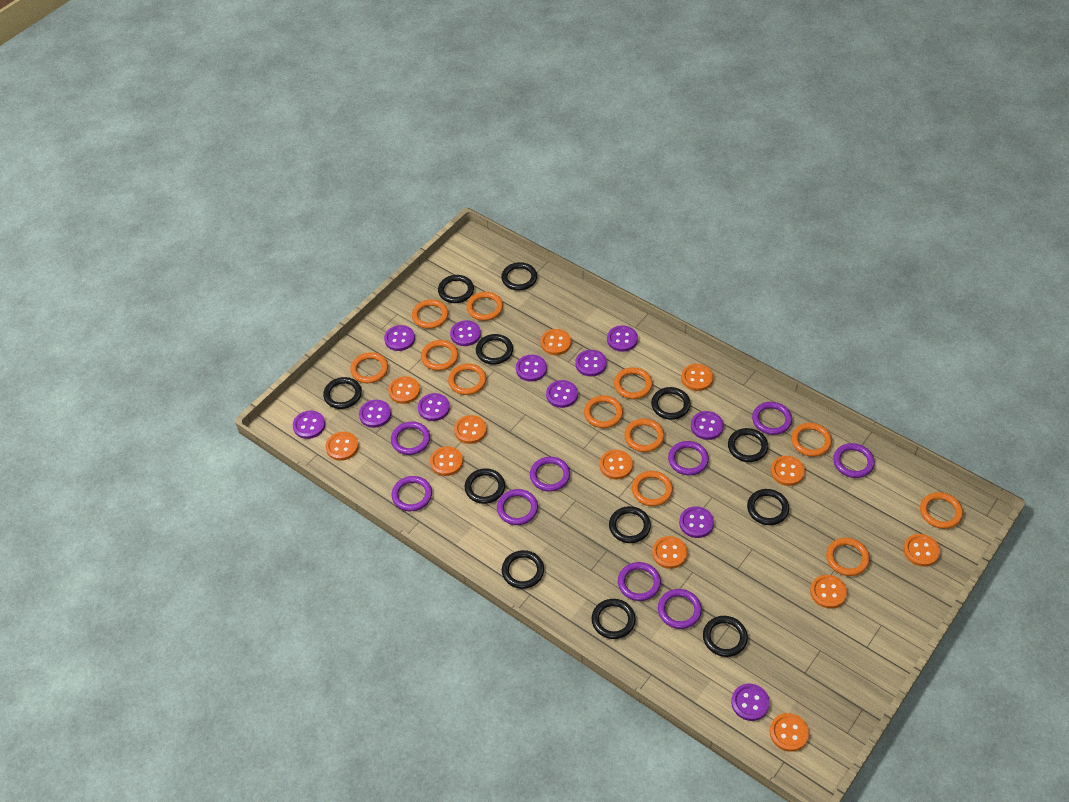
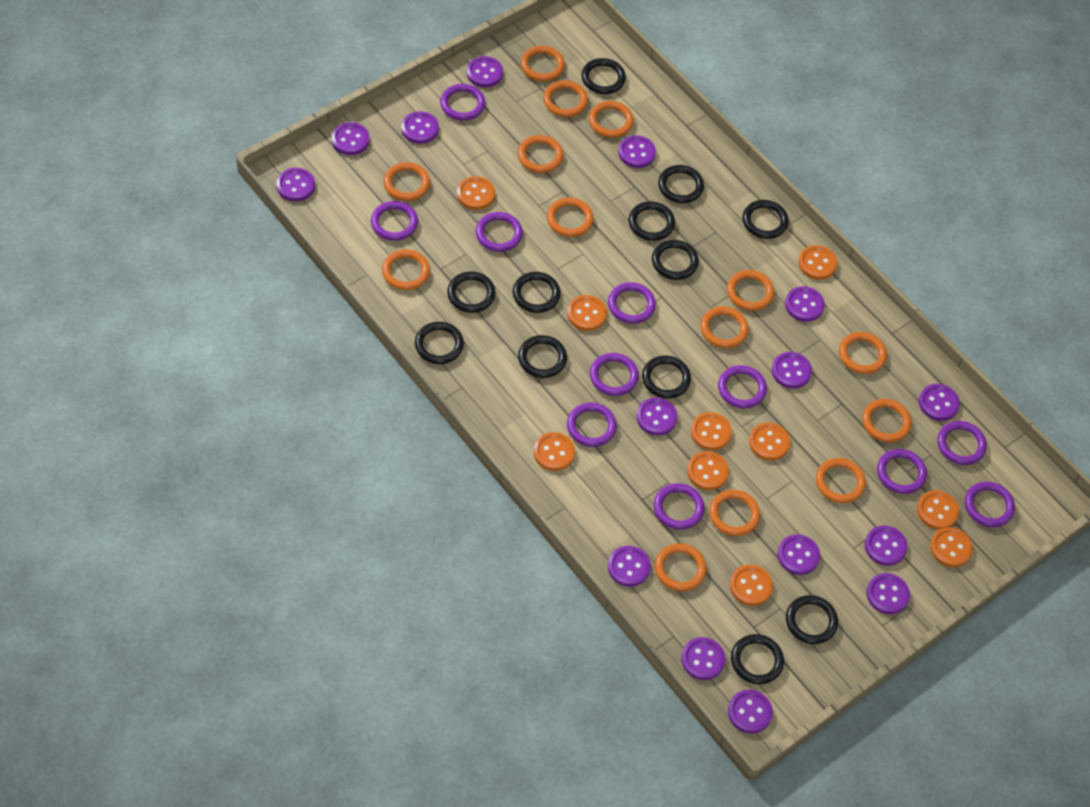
orange button: [325,432,359,461] [388,376,420,404] [430,446,463,476] [454,415,487,444] [540,329,571,355] [600,450,633,480] [652,536,687,569] [681,364,713,391] [770,713,809,752] [771,456,805,486] [810,575,847,609] [903,534,940,567] = 12 -> [457,176,495,210] [533,432,575,471] [567,295,607,331] [687,451,729,490] [690,412,732,450] [730,565,773,606] [749,422,790,461] [798,245,837,280] [917,490,959,529] [930,527,973,567] = 10
orange ring: [350,352,388,383] [412,299,449,329] [421,340,458,371] [448,364,486,395] [467,292,503,321] [584,395,623,428] [614,367,653,399] [624,418,664,452] [632,471,673,506] [791,423,832,457] [826,538,870,576] [920,492,963,529] = 12 -> [382,249,430,290] [383,162,430,201] [518,135,563,173] [520,46,565,81] [543,80,588,117] [547,198,593,237] [589,101,634,138] [655,543,707,591] [701,306,749,348] [709,490,760,536] [727,270,774,311] [816,458,866,503] [839,332,887,374] [862,399,911,442] = 14
purple button: [293,411,325,439] [359,400,391,428] [384,325,415,351] [418,393,450,421] [450,320,481,346] [516,355,547,382] [546,380,578,408] [575,350,607,376] [607,325,638,352] [679,506,714,538] [691,411,724,440] [731,684,770,721] = 12 -> [277,168,315,201] [332,122,370,155] [401,111,439,144] [467,56,503,87] [608,546,651,587] [618,135,656,168] [636,398,678,435] [681,637,725,680] [728,690,773,734] [772,352,812,389] [777,534,820,575] [785,286,825,322] [865,526,908,566] [866,573,910,614] [919,384,960,421] = 15
purple ring: [391,421,430,455] [391,476,432,511] [497,489,538,525] [530,457,570,492] [618,562,661,601] [658,589,702,629] [668,441,709,475] [752,402,792,435] [833,443,875,478] = 9 -> [371,201,418,241] [440,84,485,121] [476,212,523,252] [567,403,617,447] [590,353,639,396] [608,282,656,324] [654,483,704,530] [718,365,767,409] [877,449,927,494] [937,421,987,465] [965,482,1015,527] = 11

